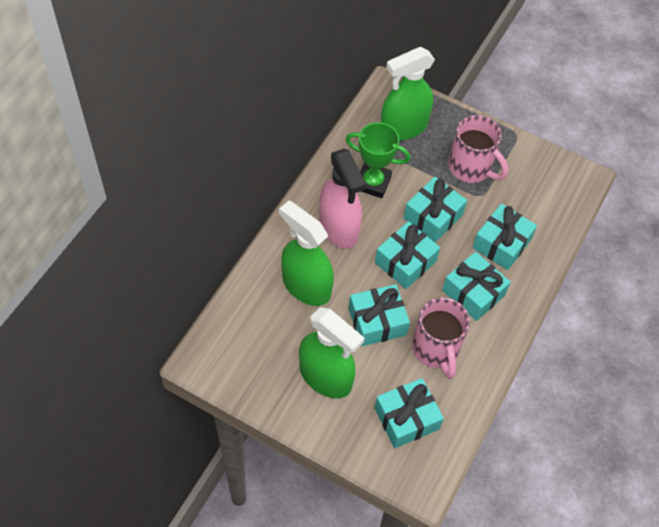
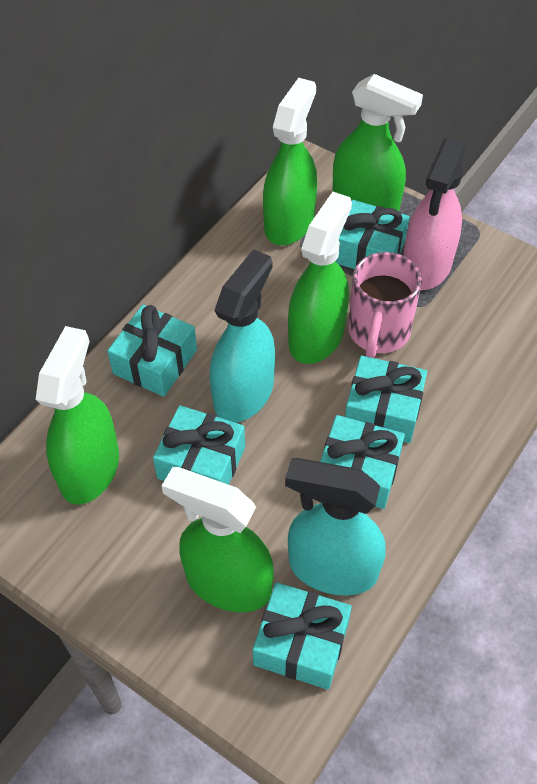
green spray bottle: [279,201,334,306] [299,307,365,399] [381,47,435,141] = 3 -> [36,326,119,505] [162,467,274,612] [263,78,317,245] [288,192,352,364] [332,74,423,211] = 5
green trophy: [345,122,410,198] = 1 -> none = 0
pink mug: [412,297,470,379] [449,115,508,183] = 2 -> [348,252,422,358] = 1
turquoise spray bottle: none = 0 -> [210,249,275,423] [285,458,386,596] = 2

